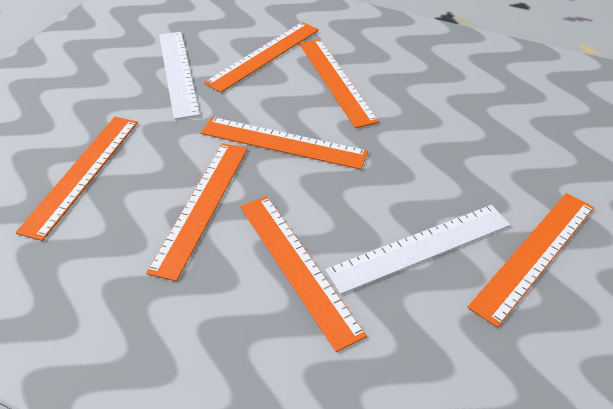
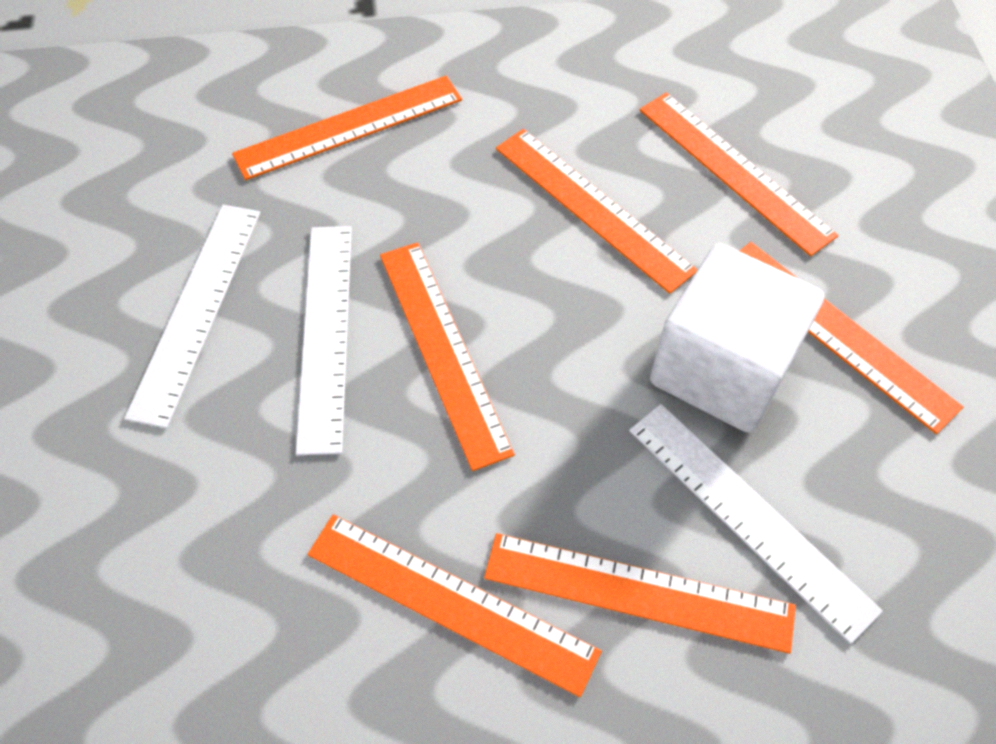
white cube: none = 0 -> [650,243,824,433] = 1
white ruler: [159,32,200,120] [325,205,510,294] = 2 -> [124,205,260,428] [296,226,352,455] [629,404,883,644] = 3

